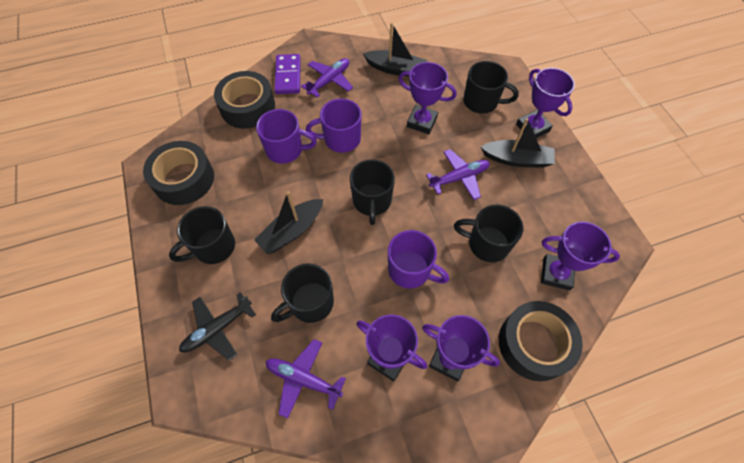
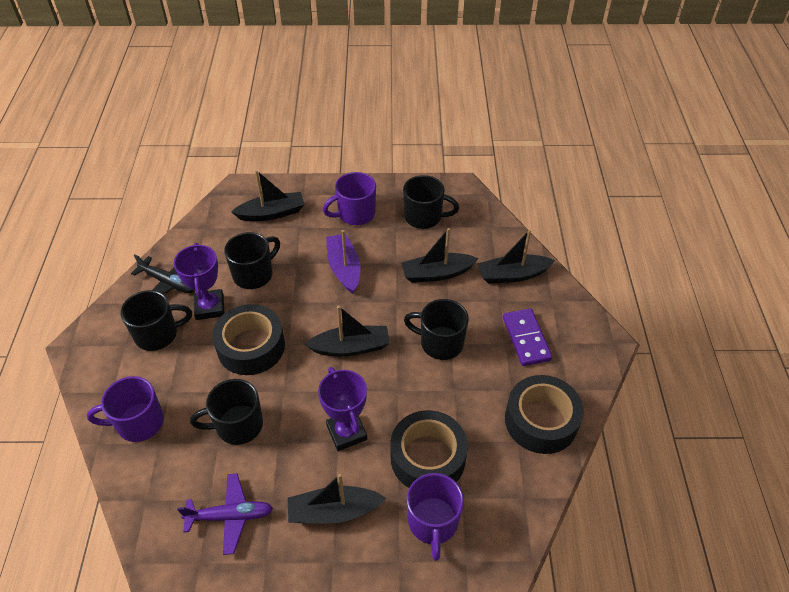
black boat: [254,191,323,254] [363,22,427,77] [481,118,555,168] = 3 -> [231,170,305,221] [287,474,386,524] [305,306,390,356] [401,228,479,283] [478,230,556,284] = 5
purple boat: none = 0 -> [326,230,361,294] = 1
purple plane: [265,339,346,419] [301,58,353,98] [426,149,490,200] = 3 -> [177,473,273,555] = 1
purple trophy: [356,314,427,381] [399,62,456,134] [422,315,500,382] [516,68,575,138] [541,222,620,290] = 5 -> [174,243,224,320] [318,367,367,451] = 2

